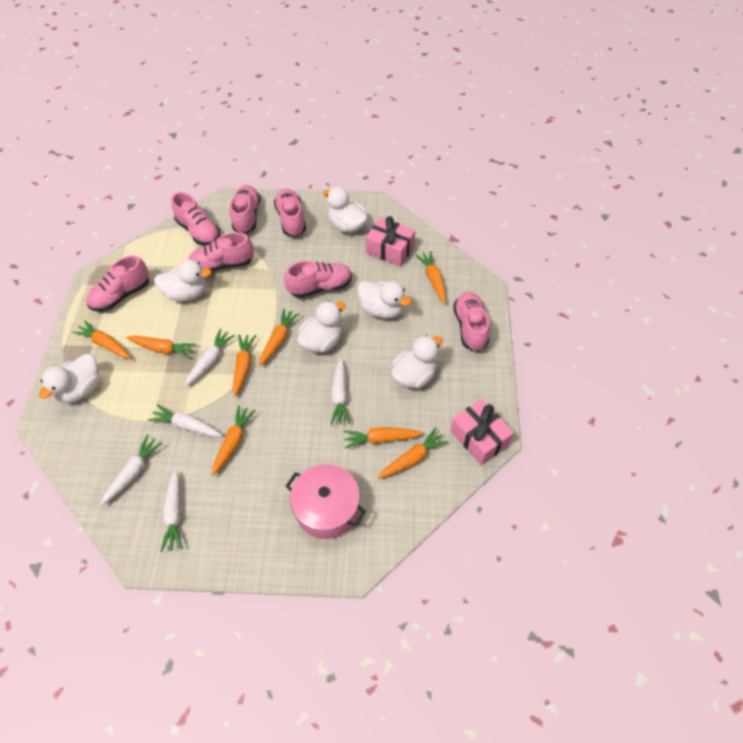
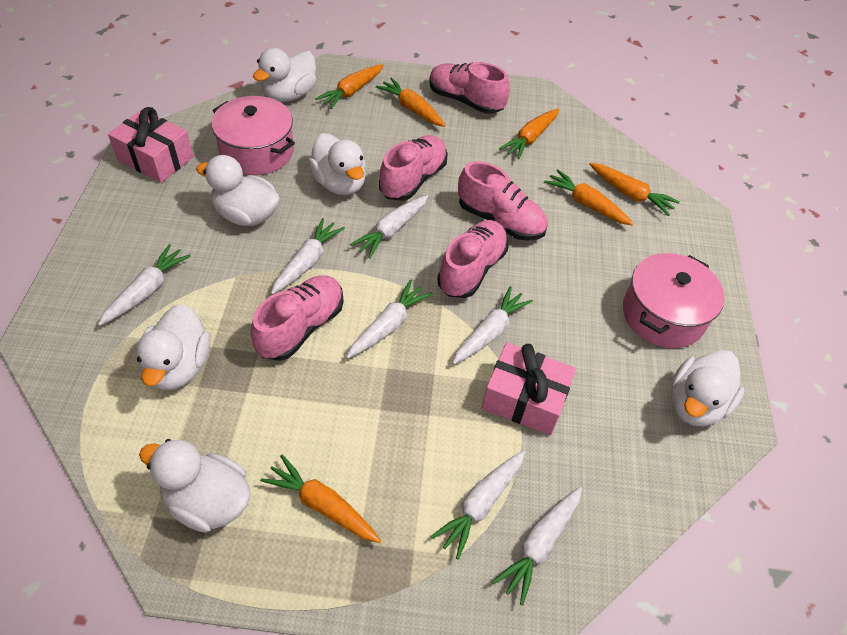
orange carrot: [72,320,131,359] [126,335,196,359] [211,405,256,476] [232,334,257,397] [259,308,300,366] [343,427,423,449] [377,428,449,479] [416,251,446,303] = 8 -> [260,454,381,543] [315,64,384,109] [375,77,445,127] [499,109,559,159] [544,169,634,226] [589,163,680,216] = 6
pink pot: [286,464,366,539] = 1 -> [211,96,295,175] [623,253,725,348] = 2
pink shoe: [86,255,149,312] [171,192,220,246] [188,232,254,272] [230,185,261,234] [274,189,306,237] [284,261,352,298] [453,292,490,351] = 7 -> [251,276,344,361] [379,135,448,201] [429,62,510,114] [437,220,509,298] [458,161,548,241] = 5
white carrot: [100,435,163,505] [148,404,222,437] [160,470,183,552] [185,329,235,387] [330,359,350,425] = 5 -> [98,244,191,326] [271,218,345,294] [346,279,432,358] [350,195,428,258] [430,450,525,560] [452,286,533,364] [492,487,582,605] = 7

